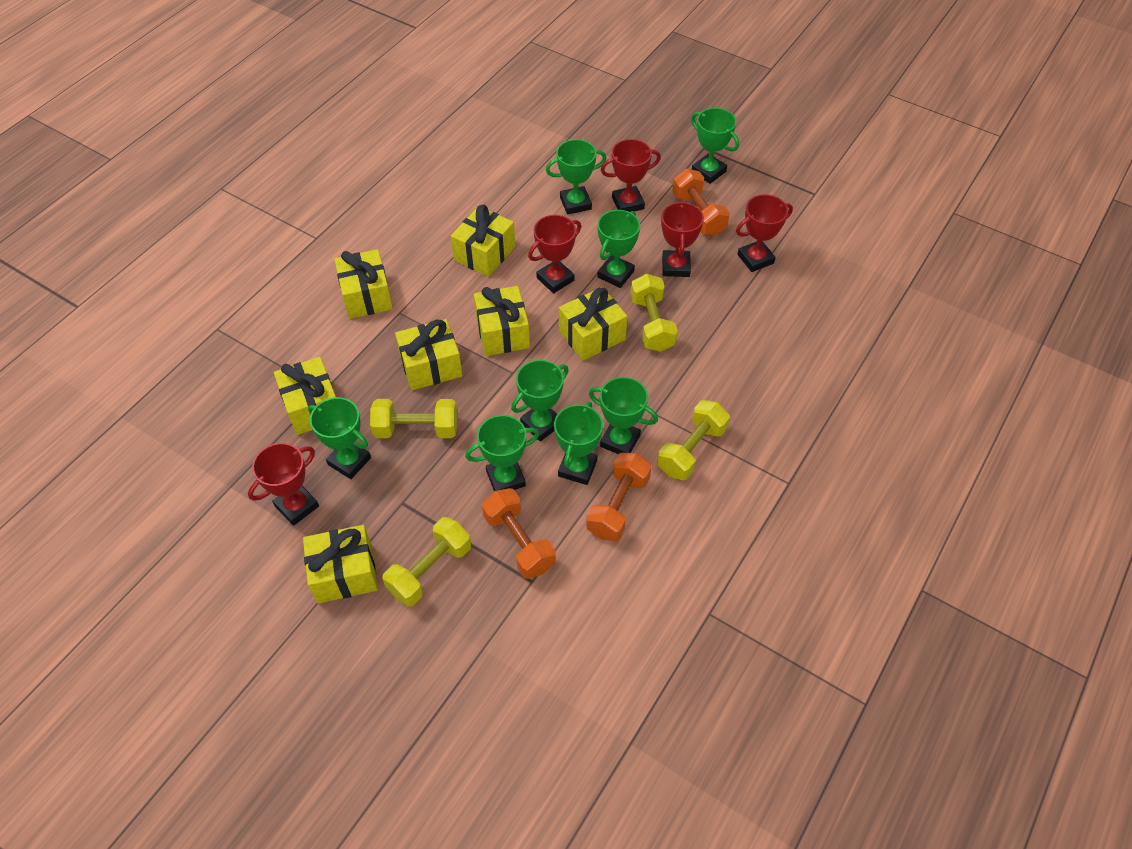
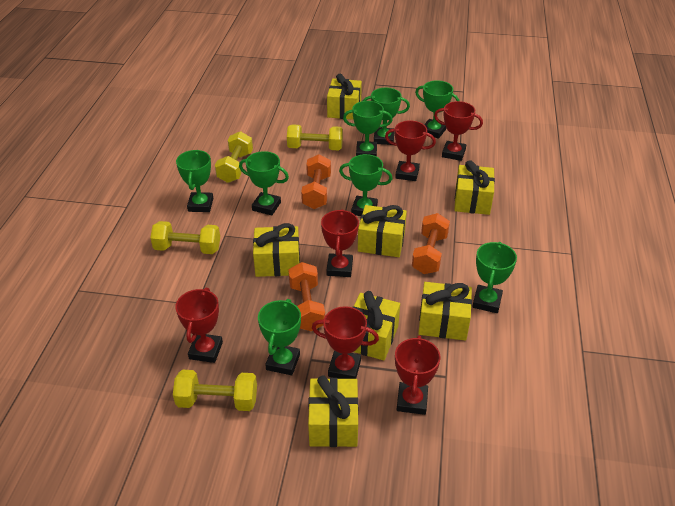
red trophy: [248,443,319,526] [528,215,581,293] [601,139,661,212] [661,201,704,277] [736,194,793,272] = 5 -> [175,288,223,363] [312,306,379,379] [321,209,359,277] [385,120,436,181] [395,336,441,415] [434,101,483,161] = 6

